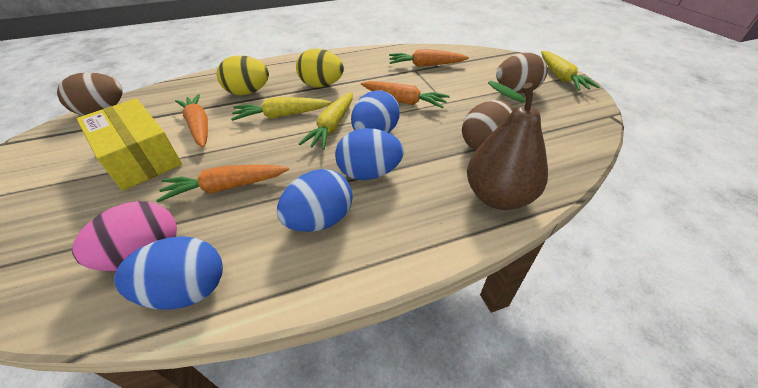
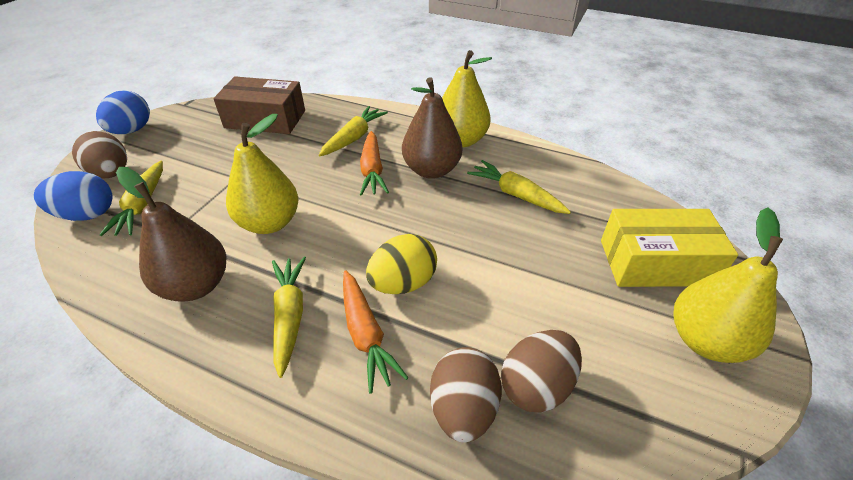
blue egg: [114,236,223,310] [277,169,353,232] [335,128,404,180] [351,90,400,133] = 4 -> [34,171,112,221] [96,91,150,134] = 2
brown box: none = 0 -> [213,76,305,134] = 1
brown pear: [467,81,548,210] = 1 -> [116,167,227,302] [402,77,462,179] = 2
orange carrot: [156,165,289,202] [175,94,208,148] [361,81,450,109] [389,49,469,67] = 4 -> [343,270,408,394] [360,131,389,196] = 2
pink egg: [72,201,177,271] = 1 -> none = 0
yellow carrot: [231,97,331,121] [299,92,353,150] [541,51,600,91] = 3 -> [99,161,163,236] [272,257,306,378] [319,106,388,156] [467,160,571,214] = 4
yellow egg: [217,55,269,95] [296,49,344,87] = 2 -> [366,234,437,294] = 1
yellow pear: none = 0 -> [226,114,298,234] [442,50,492,148] [674,207,783,363] = 3

